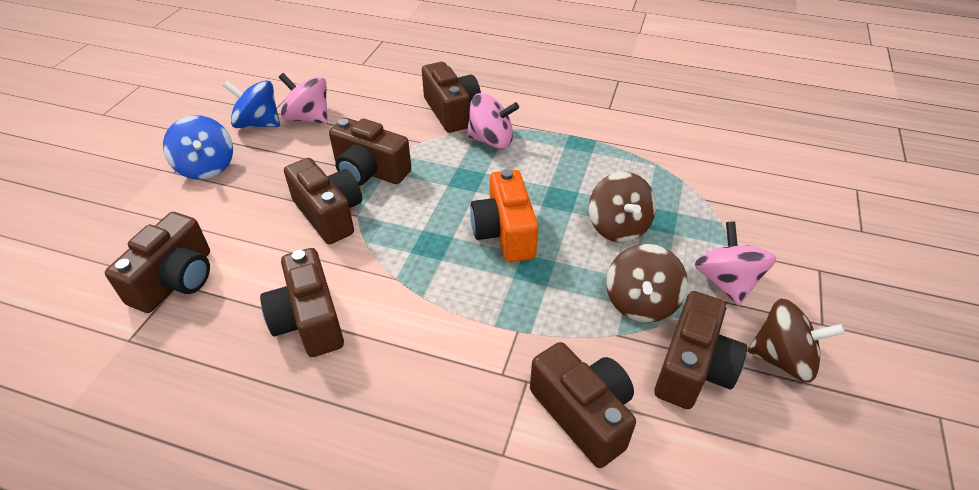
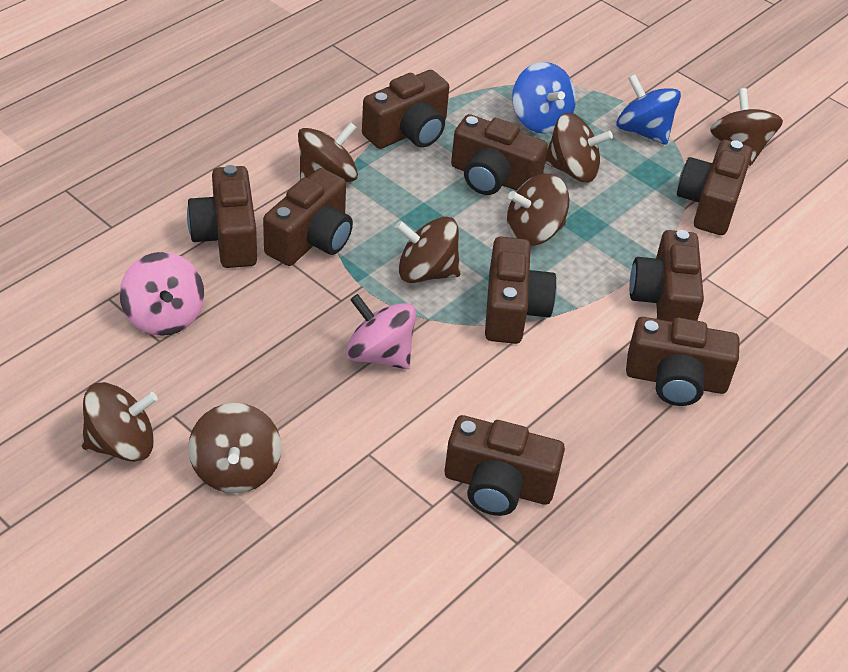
brown camera: [105,212,210,313] [260,248,344,357] [284,158,362,244] [329,118,411,186] [422,62,481,133] [530,342,636,468] [654,291,747,409] = 7 -> [187,165,257,268] [263,168,353,266] [362,70,449,149] [445,415,565,516] [451,114,548,195] [485,237,557,344] [626,317,740,406] [630,230,704,322] [677,140,752,235] = 9
brown spinning top: [589,172,656,243] [606,244,688,323] [748,298,845,383] = 3 -> [82,382,158,462] [188,403,282,493] [298,122,358,182] [395,217,460,283] [507,174,569,246] [545,113,613,182] [710,88,783,166] = 7
orange camera: [470,169,538,262] = 1 -> none = 0
pink spinning top: [279,73,328,124] [466,93,519,149] [694,221,776,305] = 3 -> [119,252,204,336] [346,294,416,370] = 2

